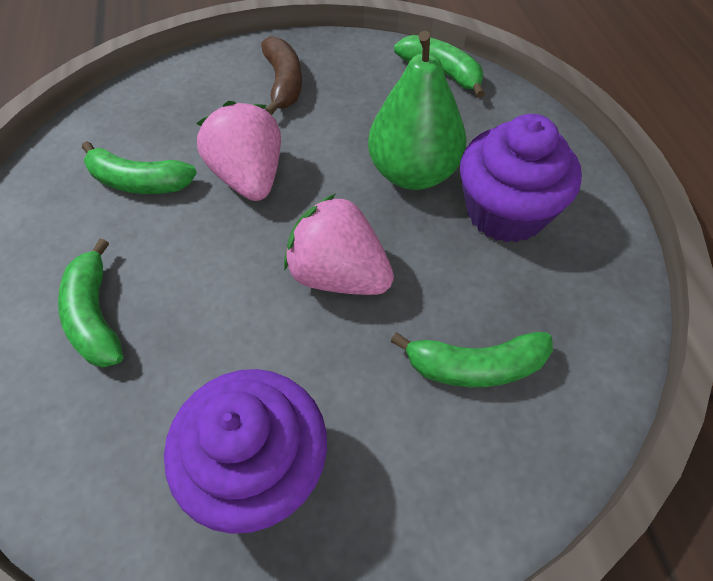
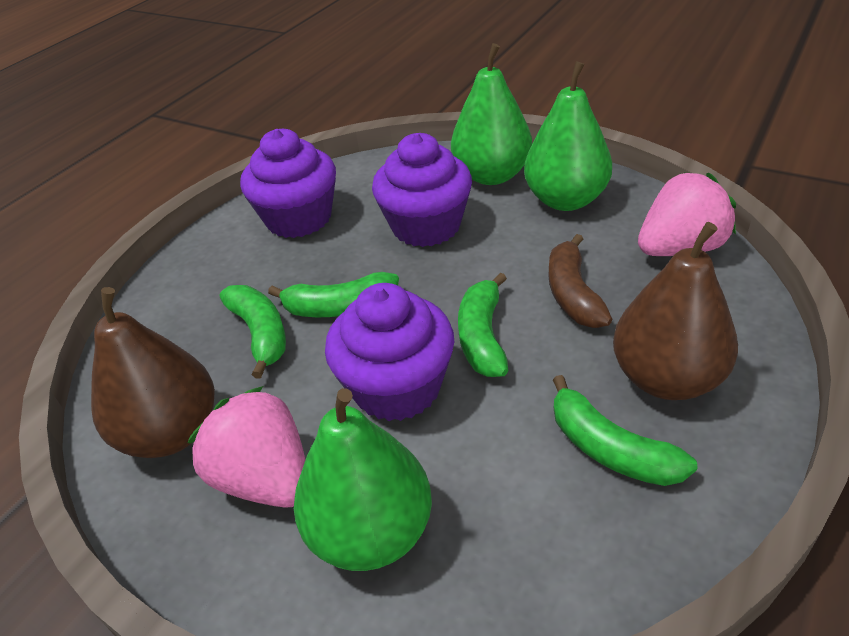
brown pear: none = 0 -> [91,287,215,458] [613,222,738,400] = 2
green pear: [368,31,467,190] = 1 -> [294,388,432,571] [451,43,532,185] [524,61,612,211] = 3
purple cupcake: [164,369,327,534] [460,114,582,243] = 2 -> [240,129,336,238] [325,283,454,421] [372,133,472,247] = 3

